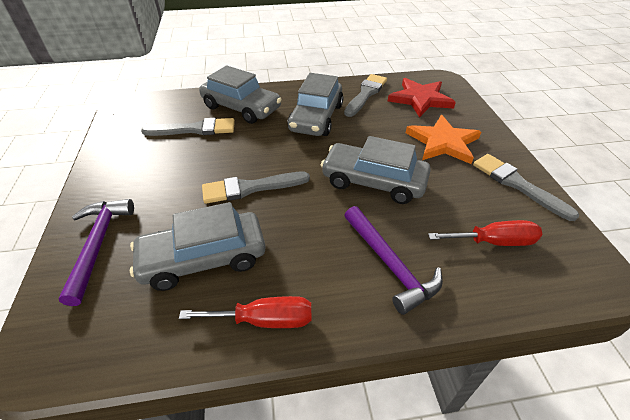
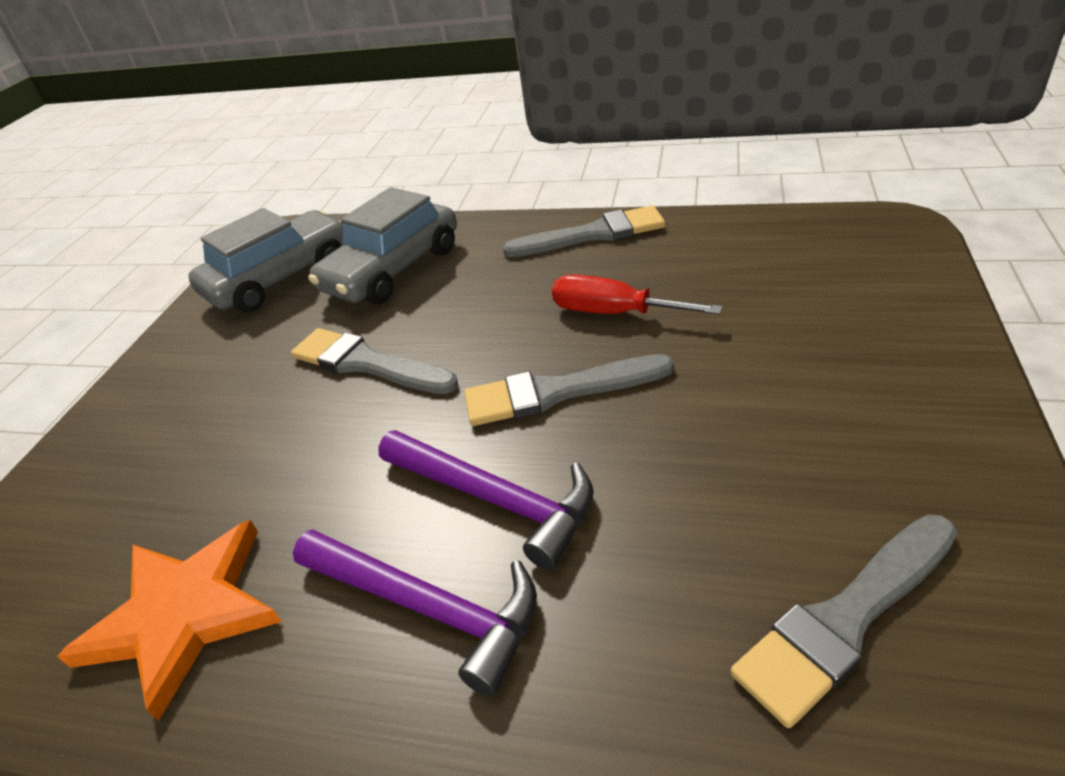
grey car: [130,202,265,291] [199,65,282,124] [288,73,343,136] [321,136,431,204] = 4 -> [188,208,344,312] [308,187,457,304] = 2
red screwdriver: [179,296,312,328] [428,220,542,246] = 2 -> [552,274,723,314] = 1
red star: [388,78,456,117] = 1 -> none = 0

